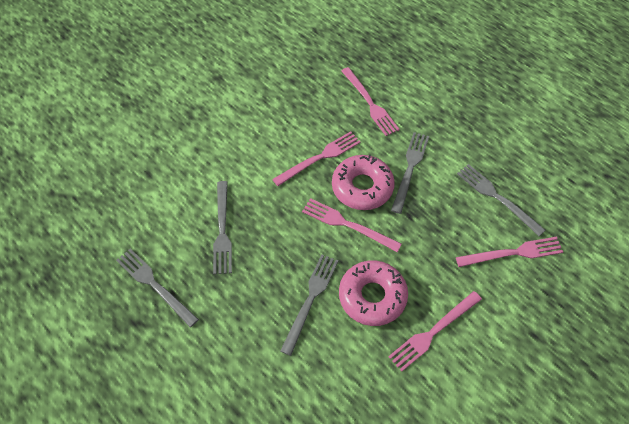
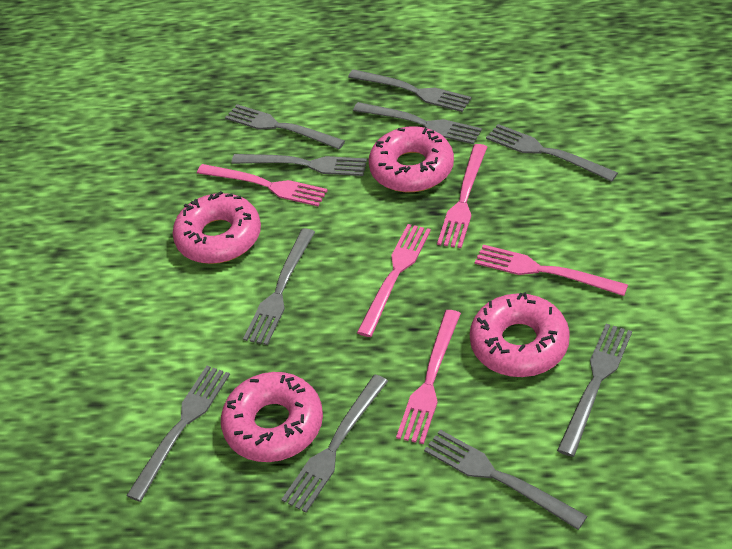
grey fork: [116,248,199,327] [213,181,232,274] [280,255,338,356] [391,132,429,214] [457,164,545,236] = 5 -> [126,366,230,502] [225,104,345,149] [232,154,367,176] [243,229,315,345] [281,375,388,513] [348,69,471,112] [353,102,482,144] [424,430,587,530] [486,124,618,182] [557,324,632,457] = 10
pink donut: [332,154,395,210] [339,260,408,326] = 2 -> [172,191,261,264] [221,372,323,462] [368,126,454,192] [470,292,570,377] = 4

